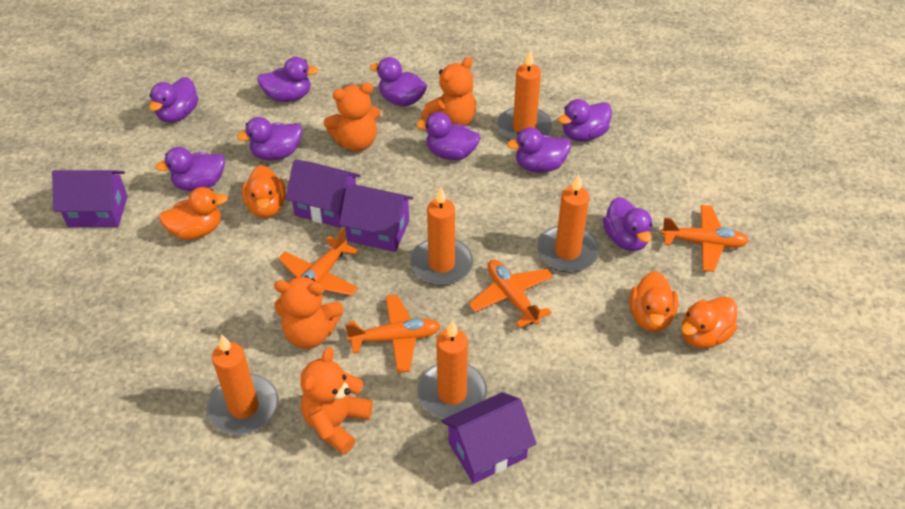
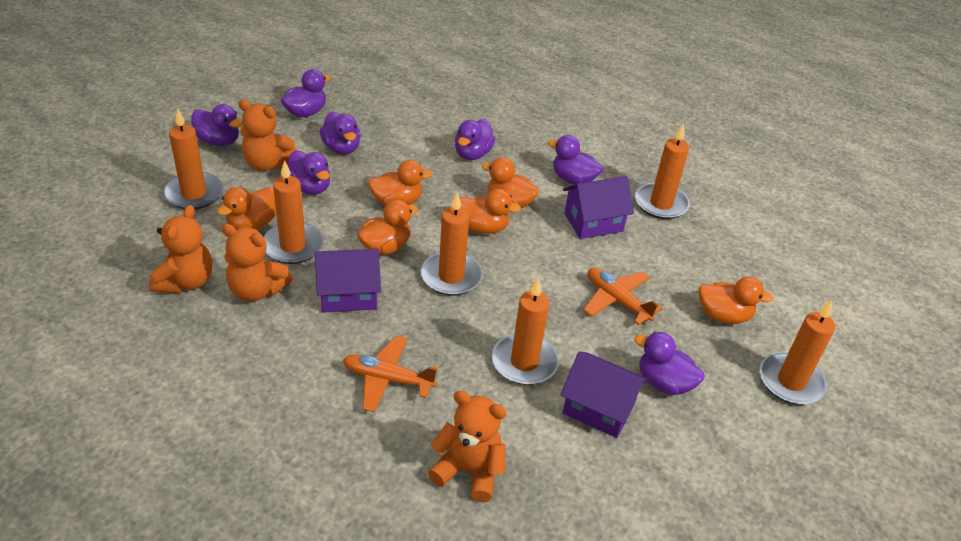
orange candle: [207,334,279,435] [410,187,473,285] [417,320,487,419] [497,50,553,141] [537,174,600,273] = 5 -> [163,108,223,210] [264,160,323,264] [421,192,483,296] [492,278,559,385] [635,123,690,219] [760,300,835,405] = 6
orange duck: [159,187,228,240] [242,165,286,218] [629,271,678,332] [681,297,737,348] = 4 -> [217,187,276,230] [357,200,418,255] [368,160,433,206] [459,189,521,234] [482,157,539,208] [699,277,774,324] = 6
orange plane: [278,228,358,296] [345,294,441,373] [469,259,554,328] [661,205,749,272] = 4 -> [343,335,438,412] [583,268,662,325] = 2
purple duck: [149,77,198,123] [155,147,225,191] [237,117,302,160] [257,57,318,102] [370,57,427,106] [416,112,480,160] [507,127,571,173] [558,99,612,142] [603,197,652,251] = 9 -> [191,104,242,146] [281,69,331,117] [287,151,330,194] [320,112,361,154] [455,119,496,160] [548,135,603,185] [634,332,704,395] = 7
purple house: [52,170,128,227] [285,159,361,228] [339,184,413,252] [441,392,537,484] = 4 -> [315,248,381,313] [561,351,648,438] [563,176,634,239] = 3

